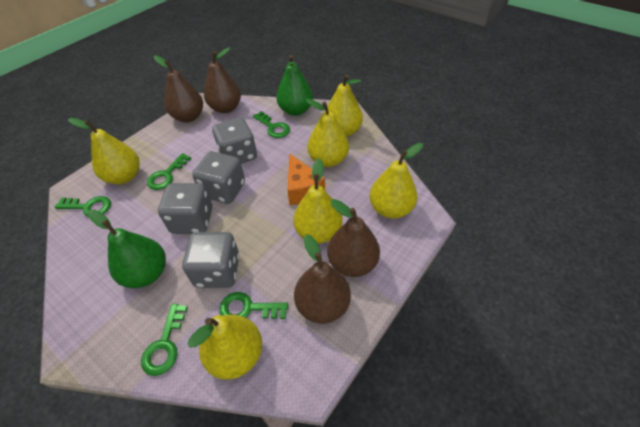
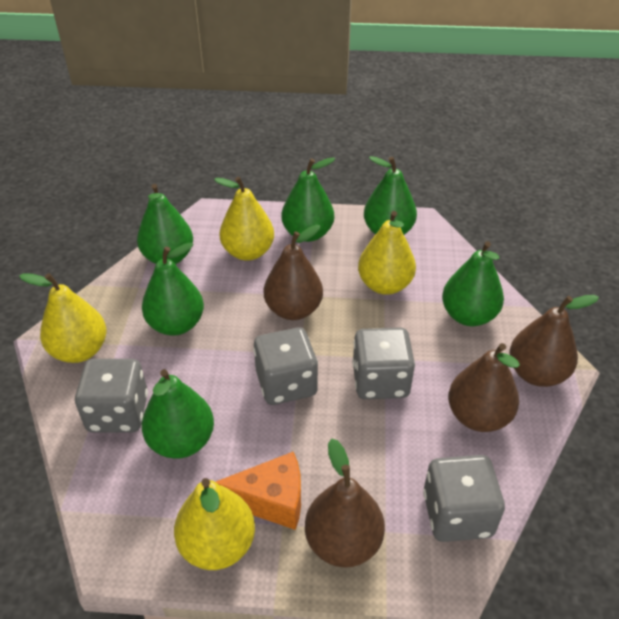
green key: [54,196,111,217] [141,304,187,376] [147,153,191,190] [219,292,288,319] [253,111,290,138] = 5 -> none = 0
green pear: [88,210,166,288] [276,55,313,116] = 2 -> [137,184,193,264] [142,242,204,336] [142,369,214,459] [281,157,335,242] [364,156,417,235] [442,241,504,326] = 6
yellow pear: [68,118,140,184] [188,315,262,380] [293,158,343,243] [306,99,349,167] [325,74,363,137] [369,143,423,219] = 6 -> [19,273,106,363] [174,478,255,570] [214,177,274,261] [358,211,416,295] = 4

